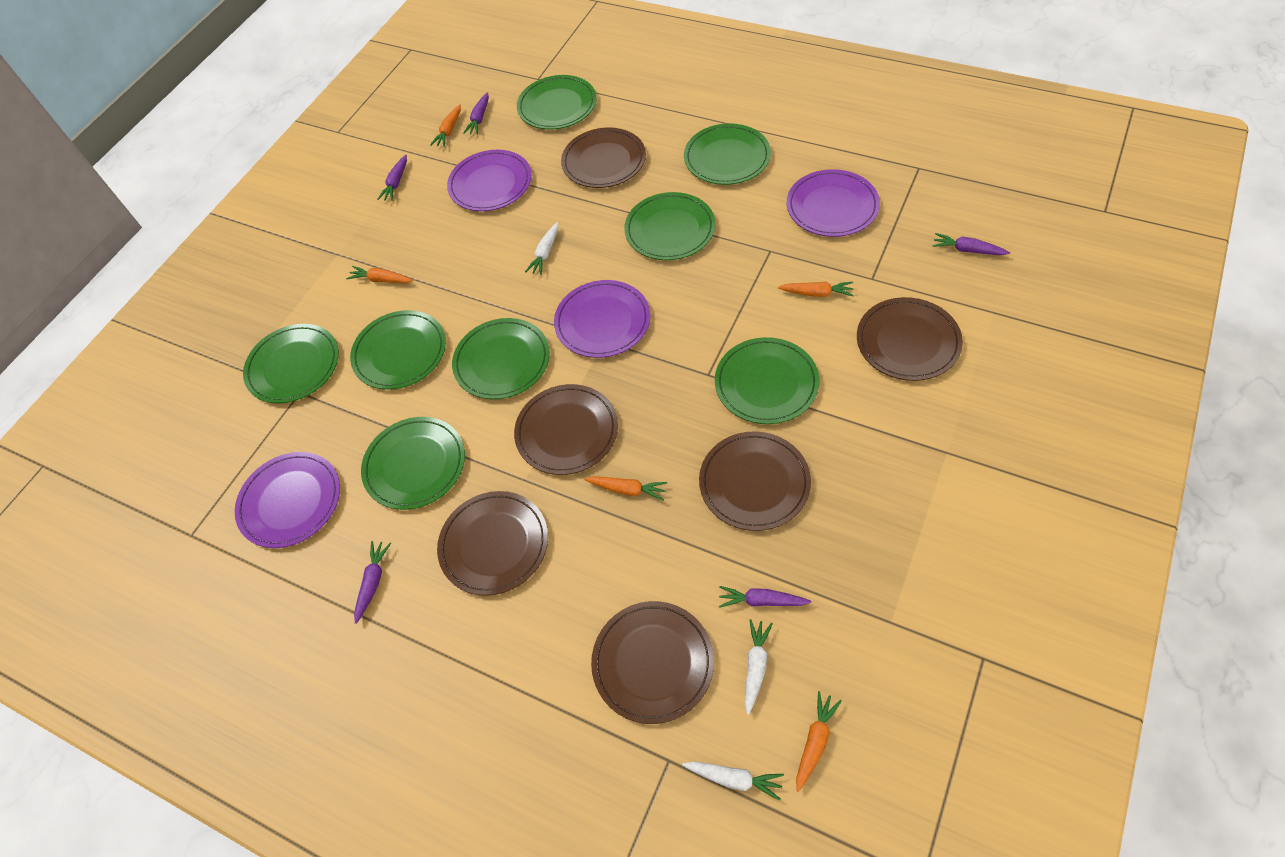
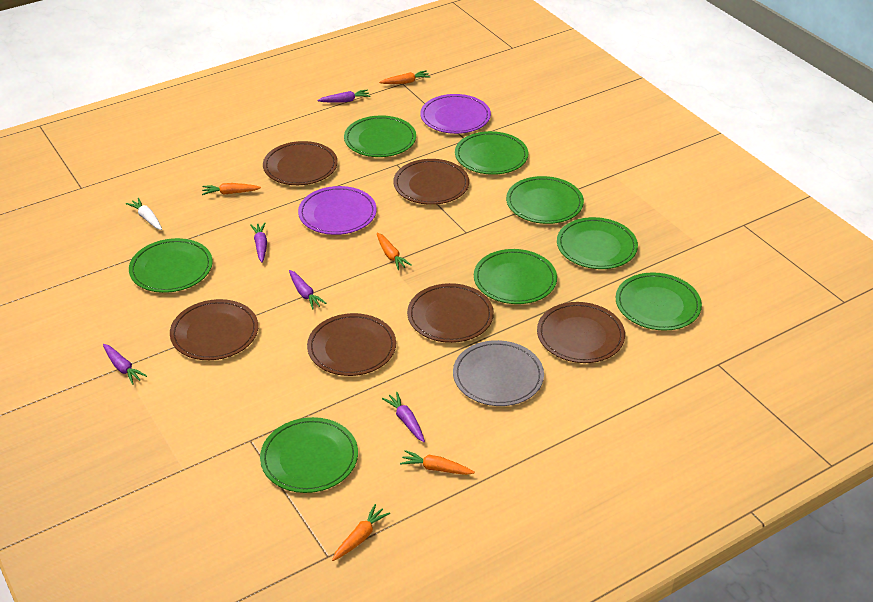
grey plate: none = 0 -> [453,340,544,406] = 1
purple plate: [235,452,340,548] [447,150,532,211] [554,280,651,358] [787,169,880,237] = 4 -> [298,186,377,235] [420,94,491,134] = 2
white carrot: [525,222,558,275] [682,761,784,801] [745,619,773,715] = 3 -> [126,198,162,230] = 1

